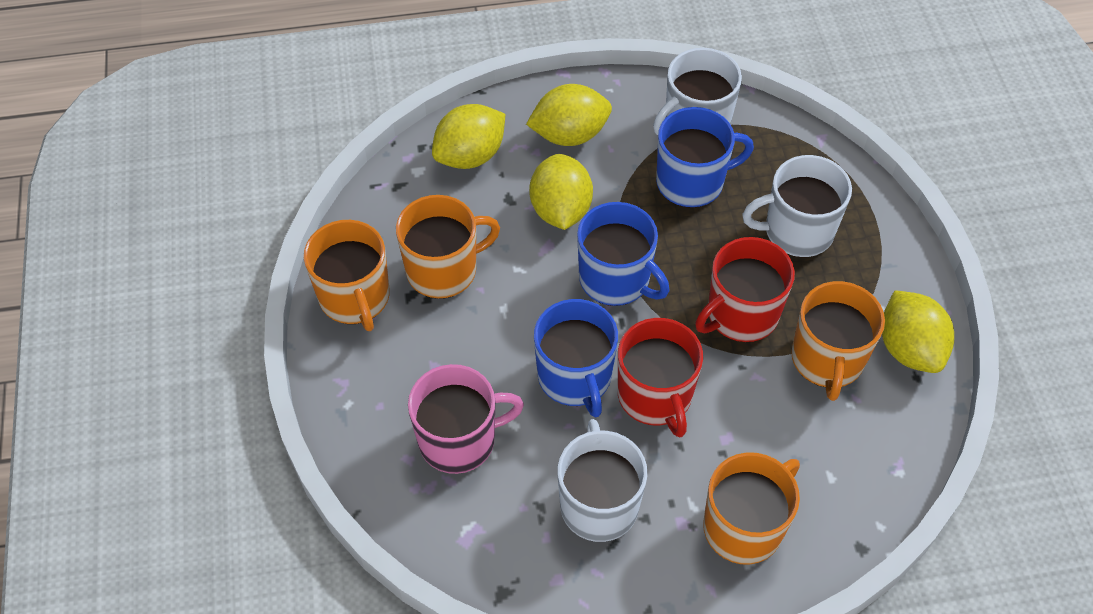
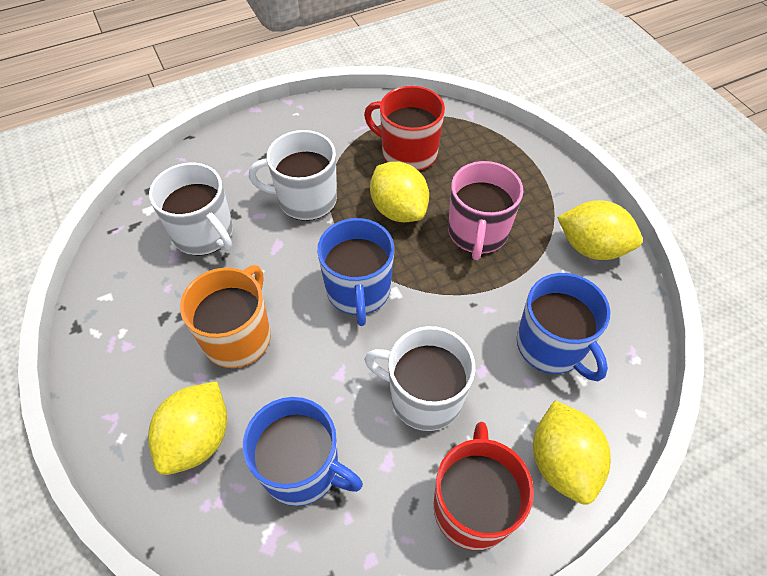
orange mug: [304,220,390,331] [396,195,500,299] [703,452,800,565] [791,281,885,401] = 4 -> [180,265,271,368] = 1

